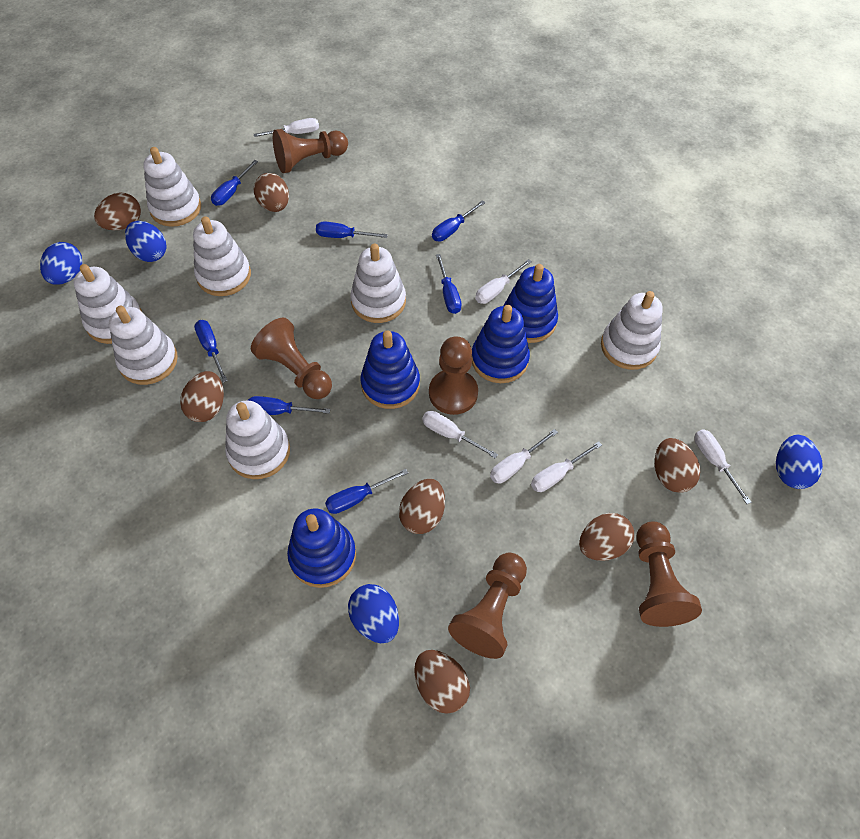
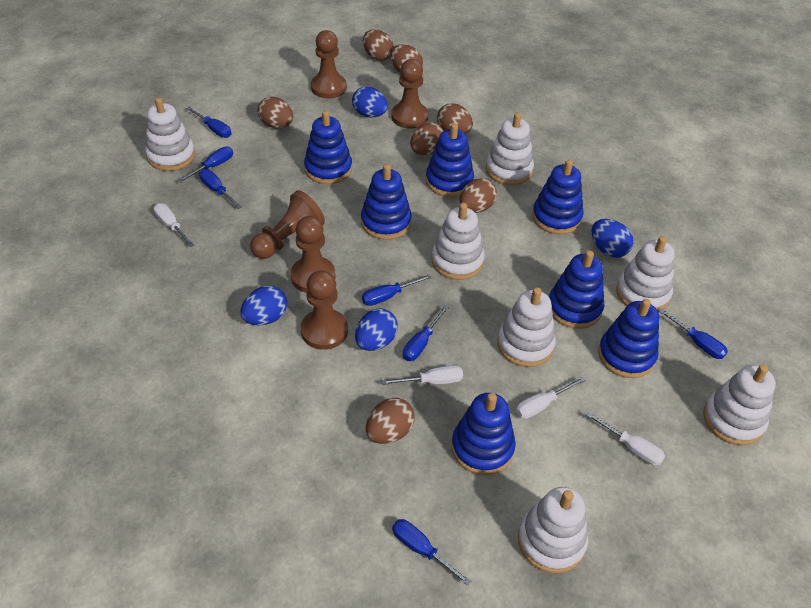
blue stacking toy: [287,508,356,588] [360,330,420,409] [471,305,530,383] [504,264,558,343] = 4 -> [304,111,352,184] [361,164,412,240] [426,123,474,197] [451,393,516,475] [532,159,583,234] [549,250,604,329] [598,299,659,378] = 7
white screwdriver: [254,118,319,137] [422,411,498,458] [475,259,532,304] [490,429,558,484] [531,441,602,492] [694,429,751,504] = 6 -> [154,203,194,247] [381,365,463,385] [516,377,585,419] [586,412,665,466] = 4

